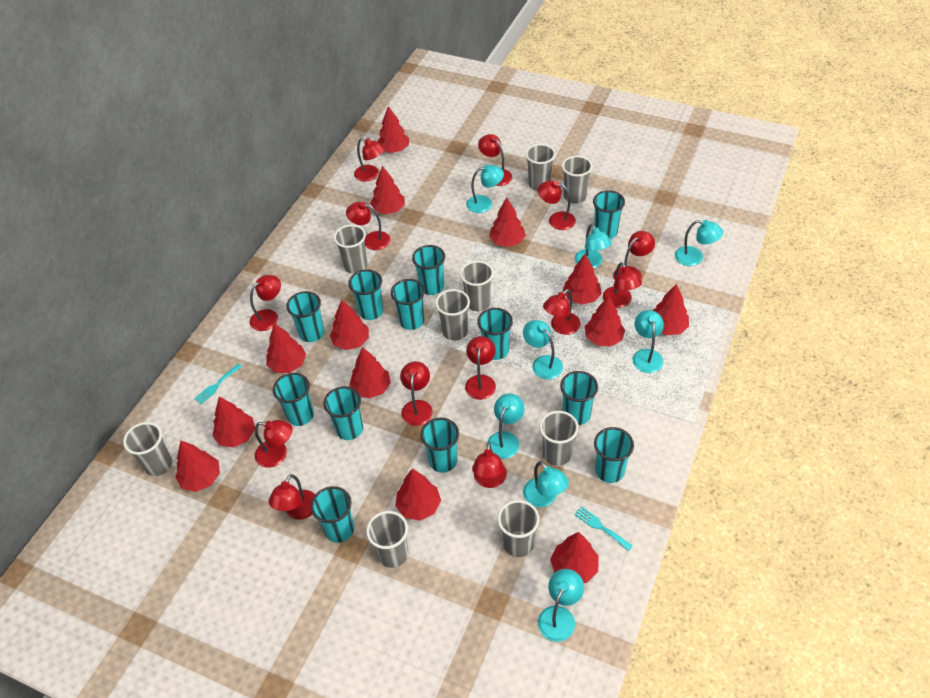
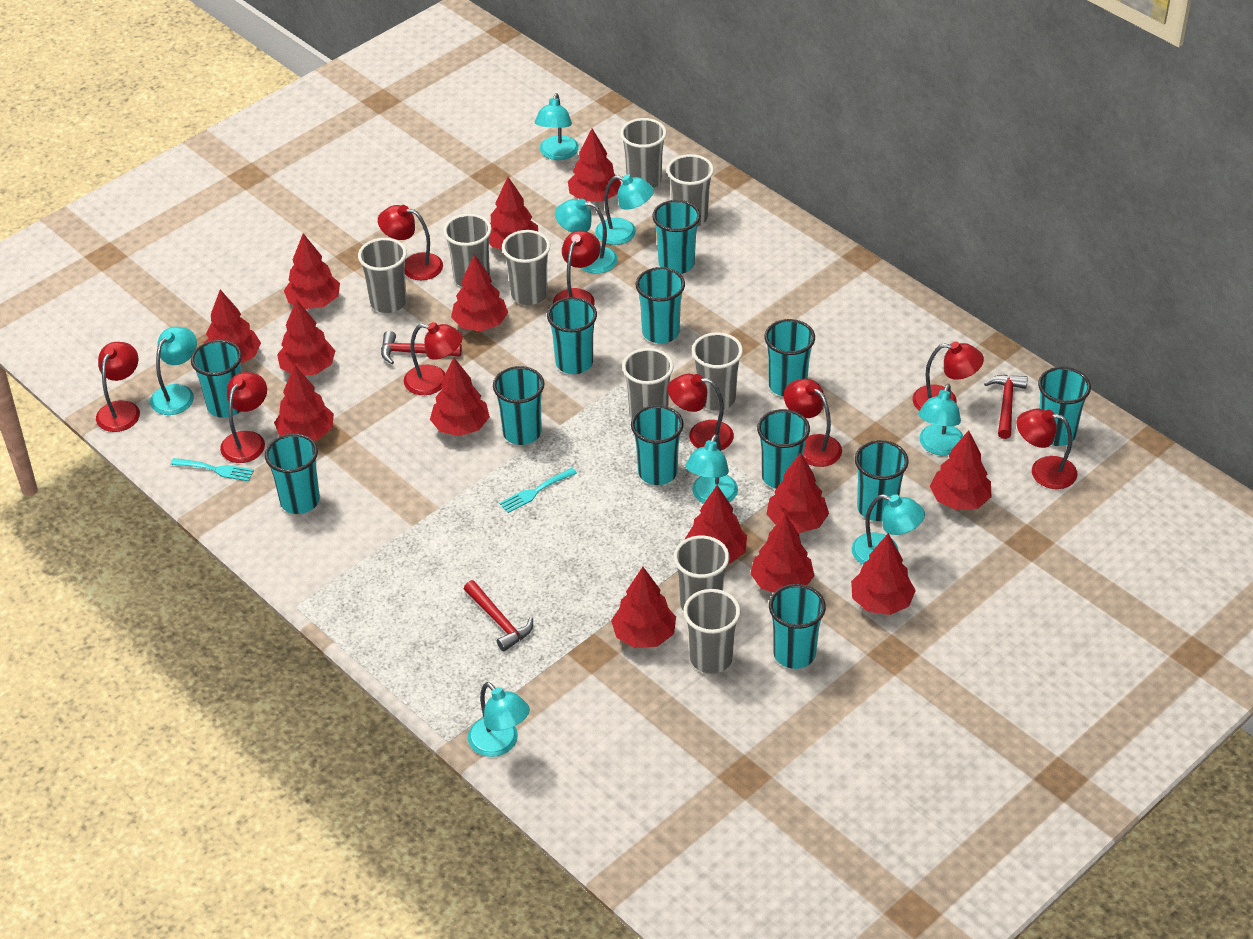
red hammer: none = 0 -> [381,331,462,364] [464,580,533,651] [984,375,1028,439] = 3
red lamp: [250,275,281,331] [255,420,293,468] [269,474,315,520] [346,202,390,250] [354,138,385,182] [400,361,433,426] [465,336,496,400] [472,442,507,488] [478,134,512,186] [538,180,576,230] [543,289,581,335] [603,262,642,308] [613,231,655,280] = 13 -> [96,342,140,432] [220,372,267,463] [378,205,443,280] [404,322,463,395] [553,230,601,305] [668,374,734,450] [784,379,842,467] [912,342,984,411] [1016,409,1077,489] = 9
red tree: [175,440,220,492] [212,396,255,447] [266,323,306,373] [330,299,369,350] [349,347,391,398] [370,166,405,214] [377,106,409,153] [395,468,441,521] [489,198,526,247] [550,532,599,583] [563,254,602,305] [585,295,625,347] [653,284,689,335] = 13 -> [204,290,261,364] [274,364,334,441] [277,299,335,376] [284,233,340,309] [430,358,490,436] [451,254,508,331] [489,177,538,250] [568,129,621,202] [611,567,676,648] [684,485,747,564] [750,514,815,593] [767,452,829,533] [851,533,916,615] [930,430,991,510] = 14

